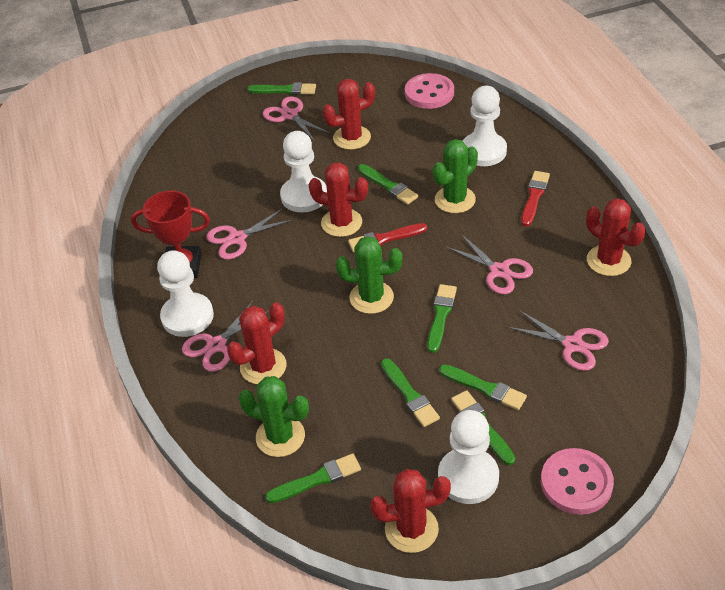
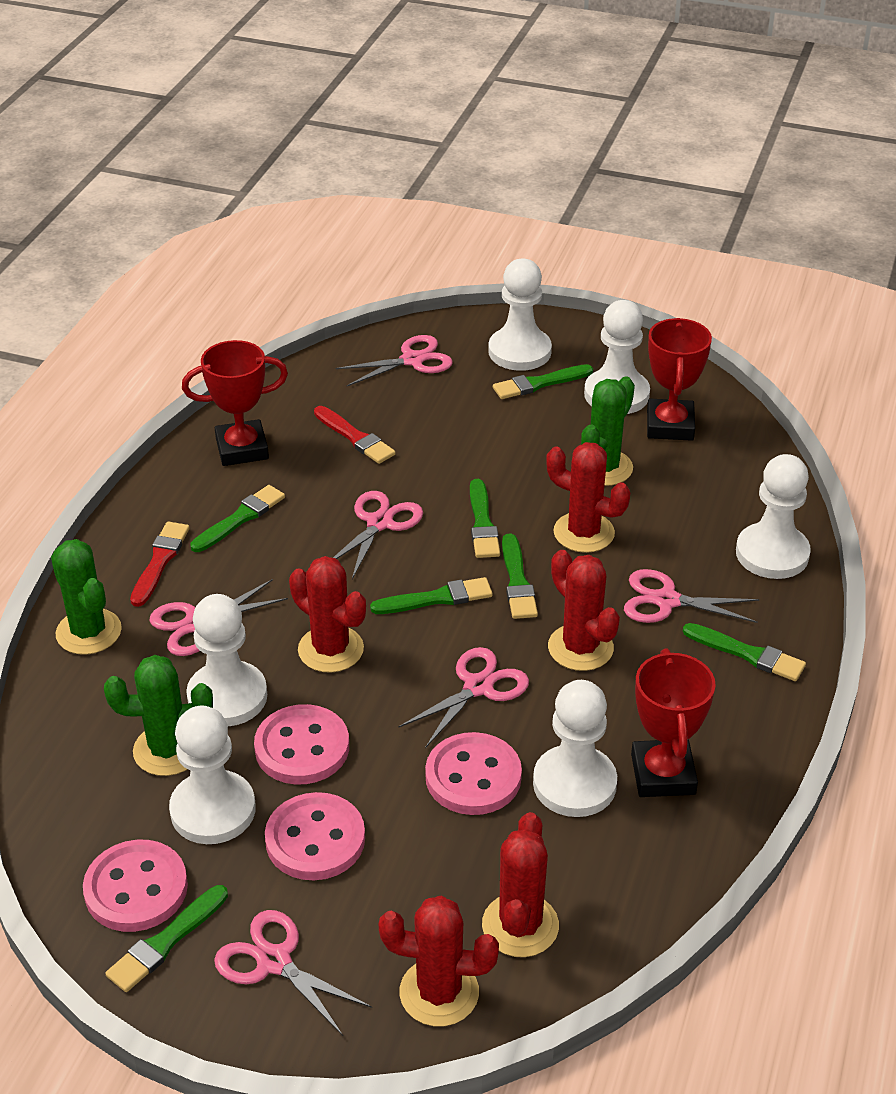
pink button: [405,73,454,109] [541,448,614,515] = 2 -> [83,840,188,932] [254,704,349,784] [265,792,365,880] [425,732,522,815] = 4
pink scissors: [182,301,269,372] [206,208,294,260] [263,96,331,142] [446,234,533,294] [507,310,609,371] = 5 -> [149,579,288,656] [214,910,372,1036] [333,491,423,579] [336,335,453,386] [398,647,529,748] [624,569,760,623] = 6
red trophy: [131,191,210,278] = 1 -> [182,340,288,466] [631,649,716,797] [647,318,712,441] = 3
white pawn: [157,250,214,337] [280,131,327,212] [438,410,499,504] [463,86,507,166] = 4 -> [169,706,256,844] [186,594,267,726] [488,259,552,371] [533,680,617,817] [584,300,650,414] [736,454,811,579] = 6

